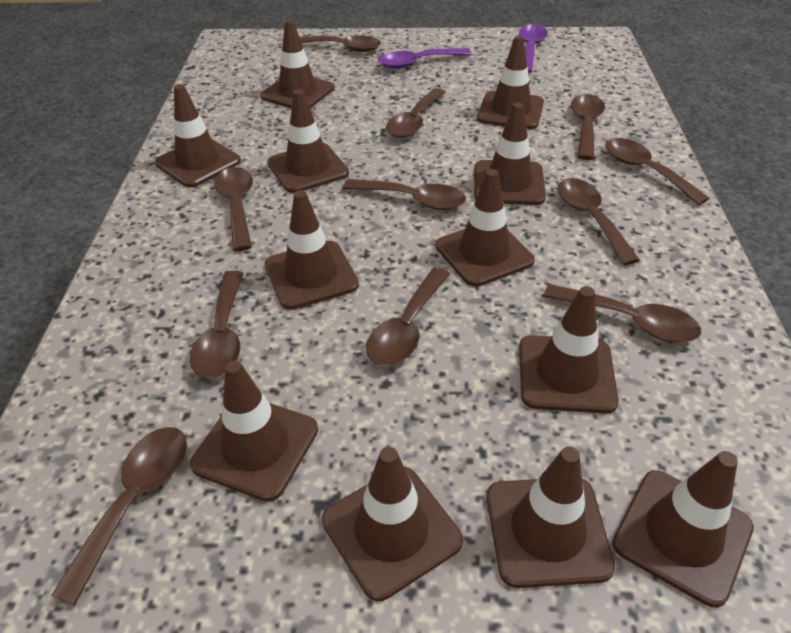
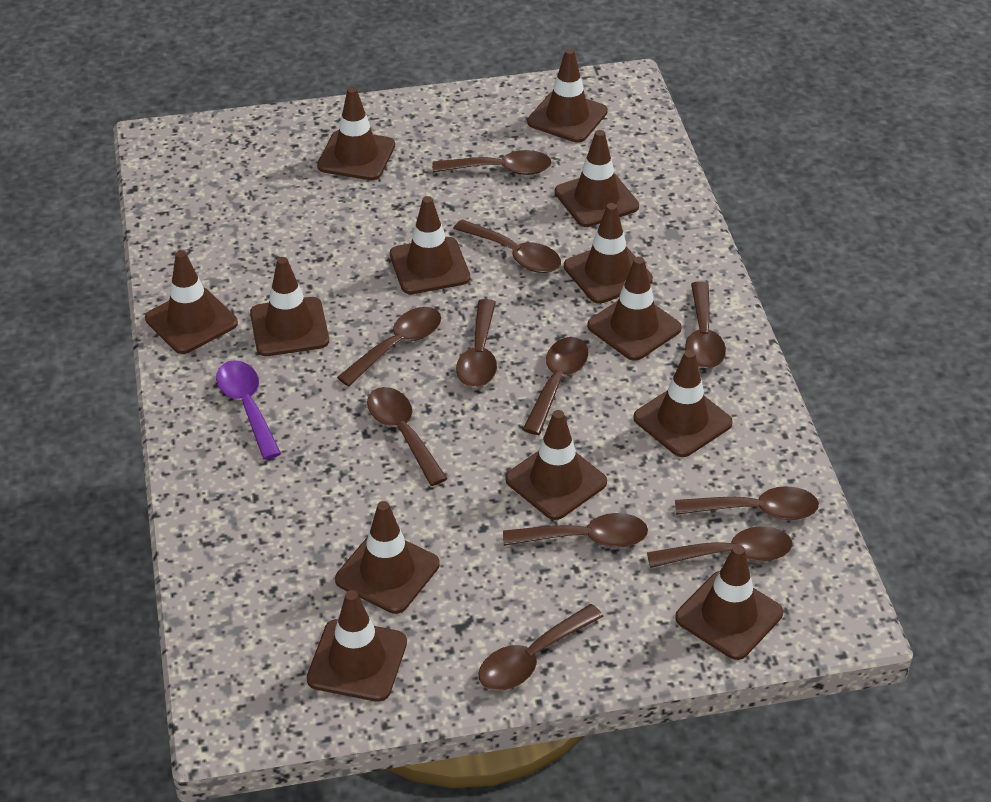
brown traffic cone: [155,84,241,187] [190,360,318,502] [261,20,335,108] [265,190,359,310] [267,89,349,193] [322,447,463,601] [436,169,535,287] [474,102,546,205] [477,35,544,129] [487,446,615,588] [519,286,619,414] [613,451,754,607] = 12 -> [145,250,238,354] [250,257,329,356] [307,590,407,702] [317,87,395,180] [335,501,440,614] [390,196,470,294] [505,410,607,520] [527,48,608,143] [555,130,639,227] [564,203,653,304] [587,257,682,361] [633,350,733,457] [675,545,783,660] = 13
purple spoon: [378,48,472,69] [519,24,548,73] = 2 -> [216,360,281,460] = 1

